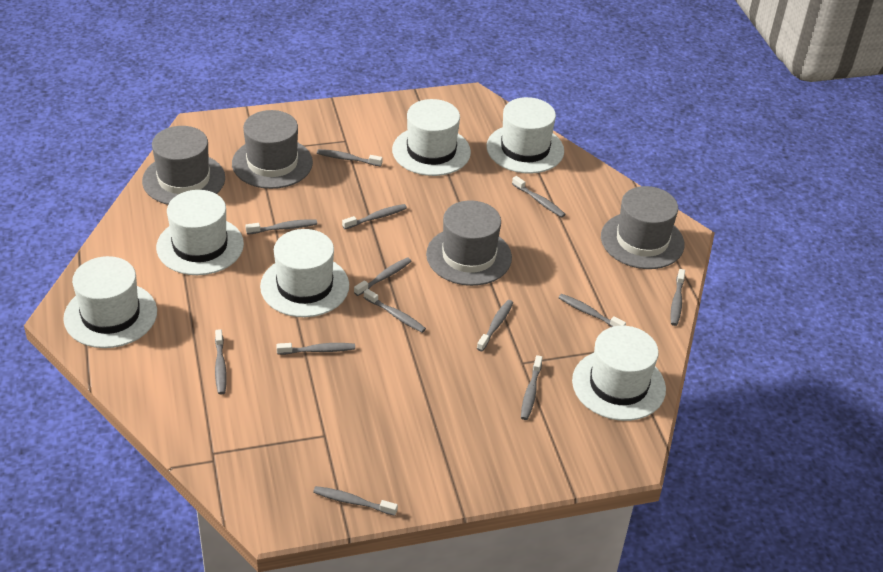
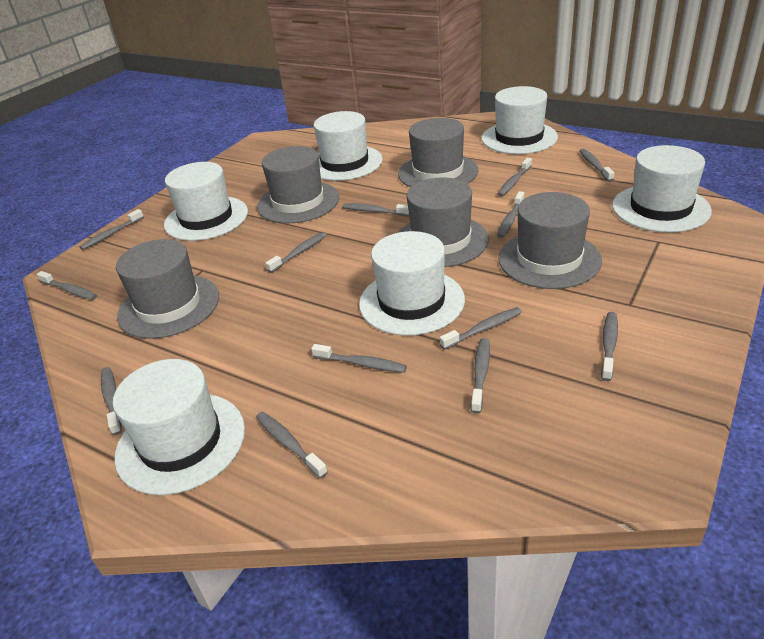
grey hat: [142,126,225,205] [232,110,313,189] [426,200,512,286] [601,186,685,269] = 4 -> [116,239,219,339] [257,146,339,223] [398,118,479,188] [398,177,489,267] [498,192,602,289] = 5

